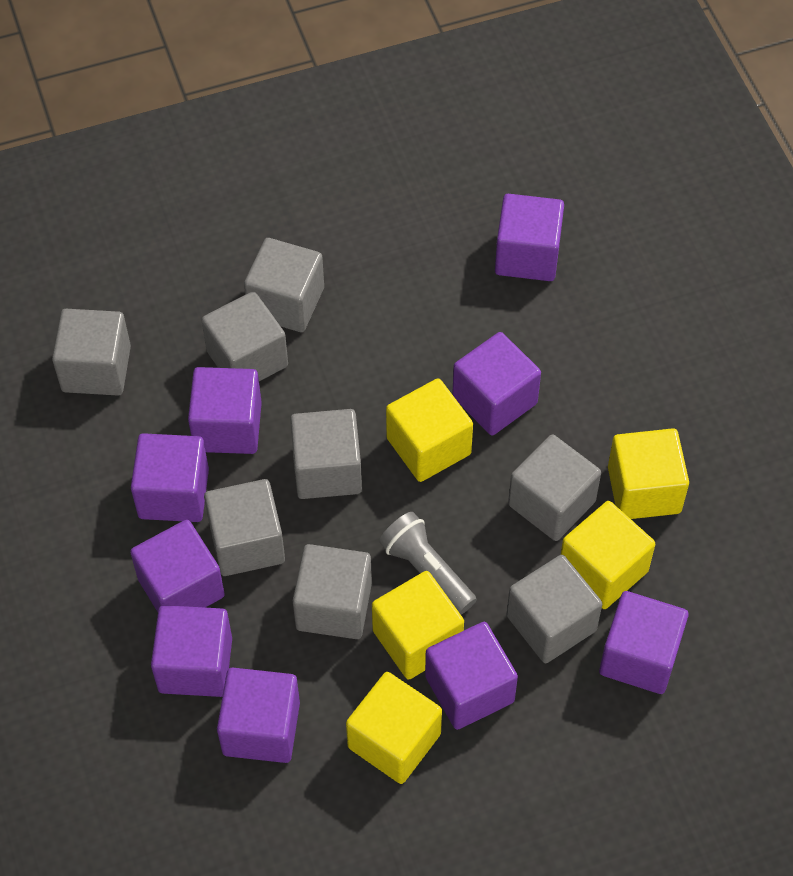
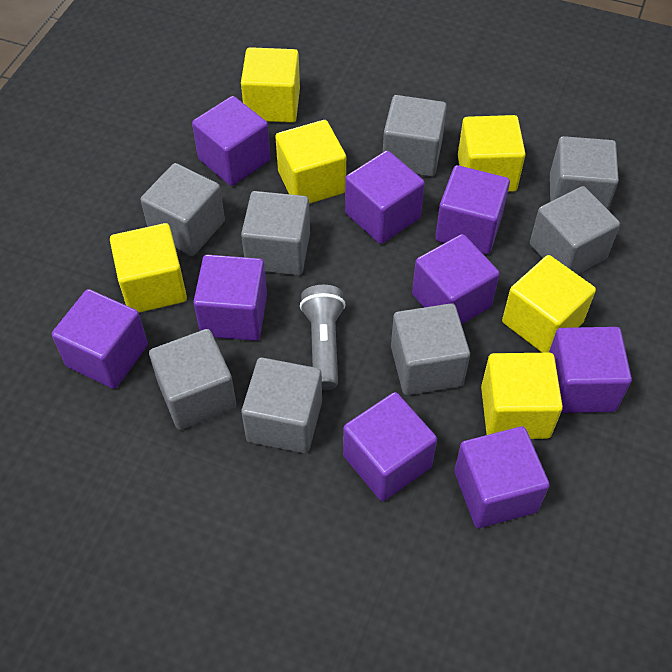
yellow cube: [346,672,442,784] [372,571,464,679] [386,379,473,482] [561,501,655,609] [608,428,689,519] = 5 -> [110,223,187,313] [241,47,300,123] [275,120,346,204] [458,115,526,192] [481,353,563,439] [502,255,596,353] = 6

